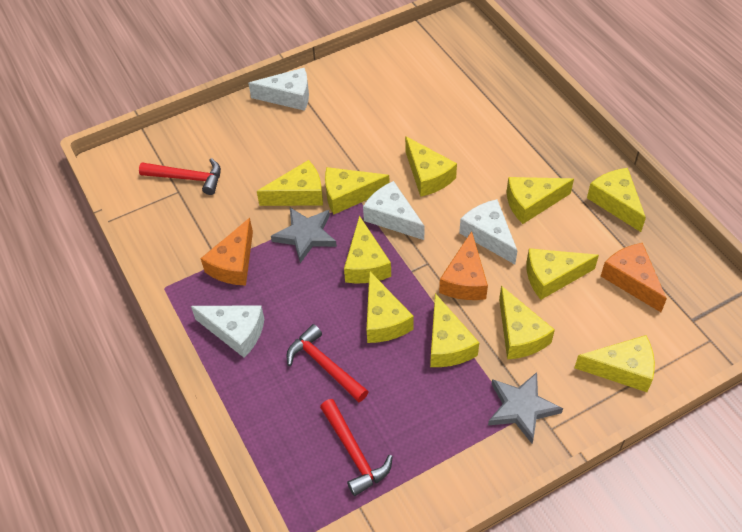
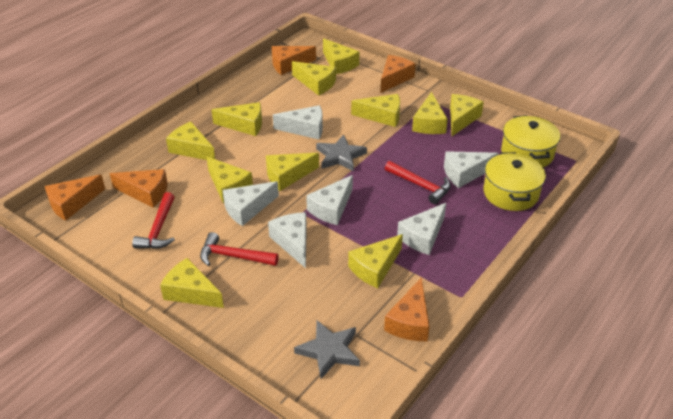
orange cheese: [200,218,253,285] [439,231,488,300] [601,243,667,312] = 3 -> [45,174,105,221] [110,169,168,208] [272,46,316,75] [380,55,416,93] [384,277,430,341] = 5
white cheese: [191,305,264,358] [248,68,309,111] [363,181,425,240] [459,199,517,264] = 4 -> [223,181,279,226] [268,212,307,268] [273,105,323,139] [306,175,353,225] [397,203,446,255] [444,151,499,188] = 6
yellow pot: none = 0 -> [483,152,546,211] [501,115,560,167] = 2

